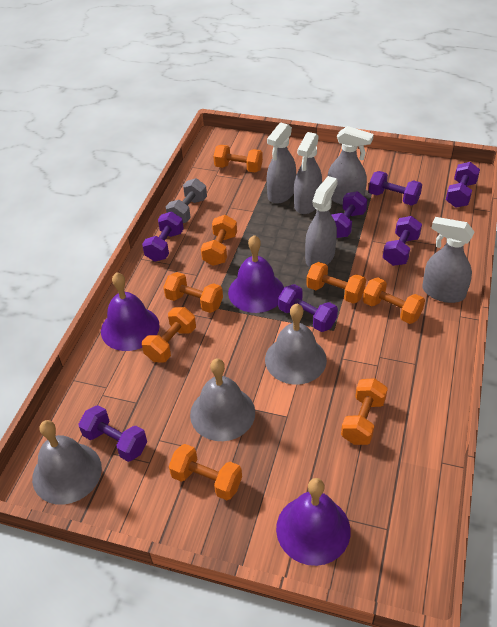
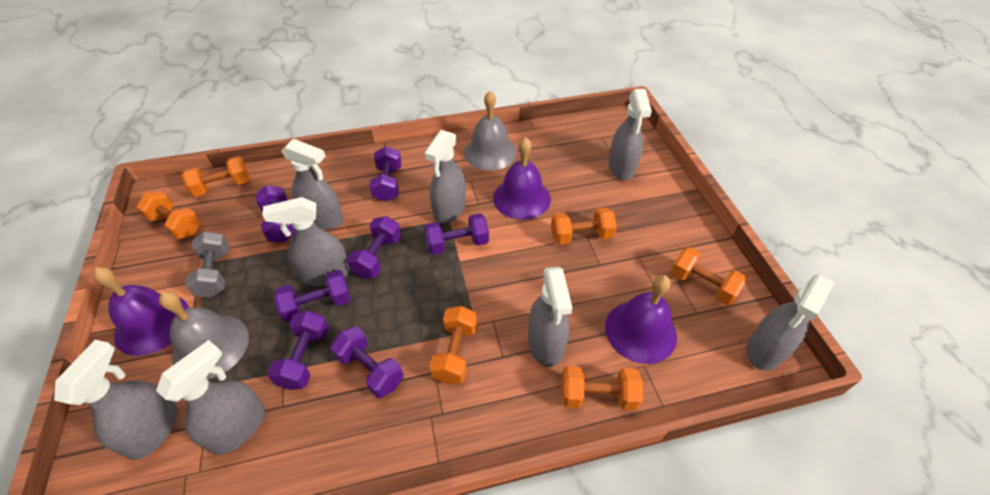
grey bell: [32,420,102,505] [190,358,255,441] [265,304,327,385] = 3 -> [159,291,249,379] [464,91,517,170] = 2
grey spray bottle: [267,122,296,204] [294,132,322,214] [305,176,338,267] [327,126,374,205] [422,217,475,303] = 5 -> [54,340,177,460] [156,340,265,455] [263,197,350,286] [281,139,344,229] [424,130,466,223] [528,266,573,367] [608,89,652,180] [747,275,835,371] = 8
orange dumbbell: [142,307,196,363] [163,272,223,313] [169,444,242,500] [201,215,237,266] [213,145,263,173] [306,262,366,304] [341,378,388,445] [363,277,425,324] = 8 -> [136,191,201,239] [182,156,250,197] [430,306,477,384] [551,207,617,245] [561,366,643,410] [671,247,747,305] = 6

